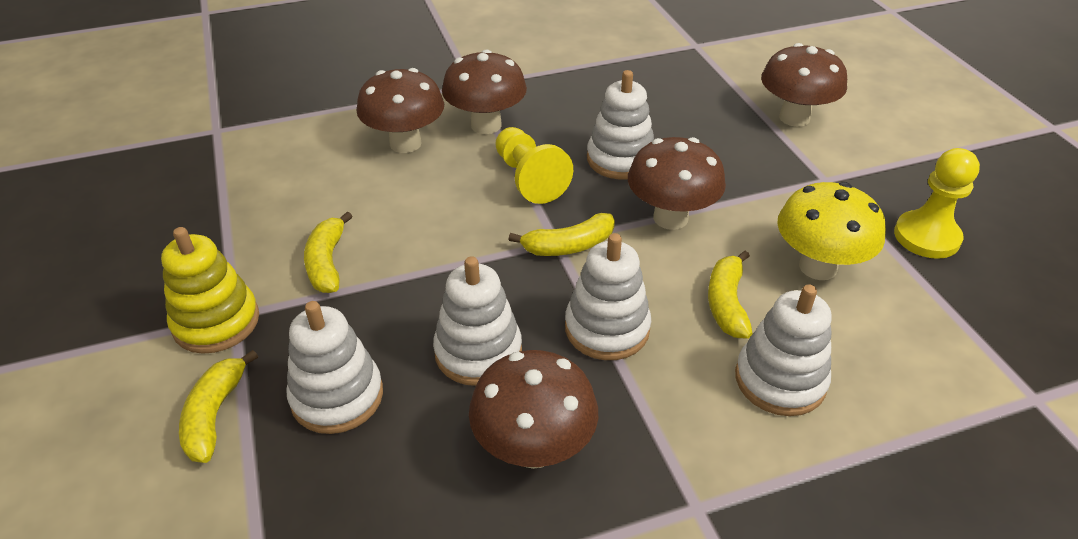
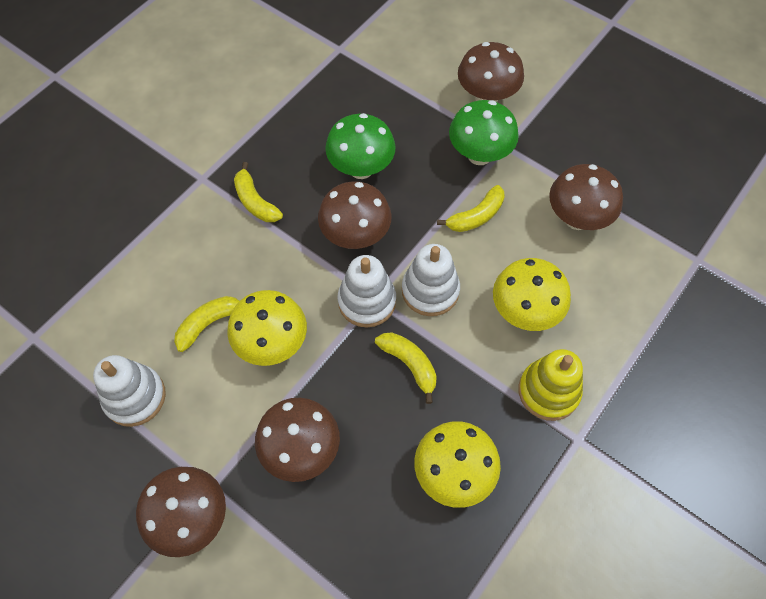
green mushroom: none = 0 -> [325,113,396,179] [449,100,519,165] = 2
white stacking toy: [286,301,383,434] [433,256,522,386] [565,233,651,360] [587,70,654,179] [735,284,832,416] = 5 -> [93,355,166,427] [338,255,396,327] [402,244,460,316] = 3
yellow mushroom: [777,182,886,280] = 1 -> [227,290,307,366] [414,421,501,508] [493,258,571,331] = 3
yellow pawn: [495,127,573,204] [894,148,980,259] = 2 -> none = 0

